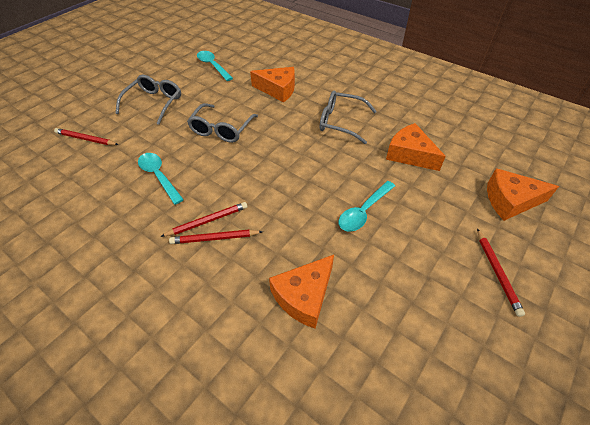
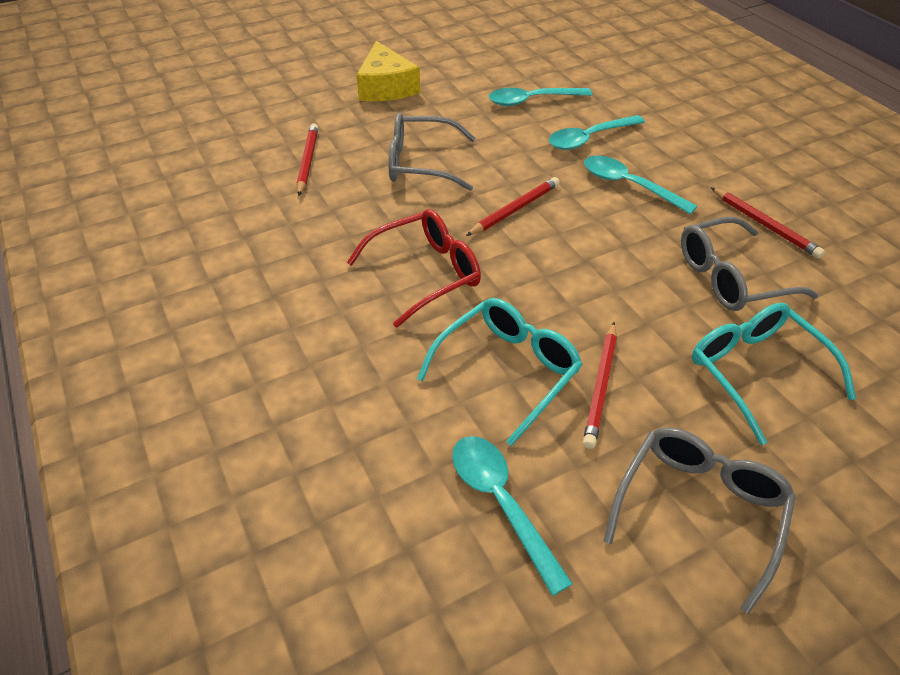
orange cheese: [250,67,295,102] [269,255,334,329] [386,123,446,171] [487,168,559,221] = 4 -> none = 0
red glasses: none = 0 -> [347,209,481,328] = 1
turquoise glasses: none = 0 -> [417,298,583,446] [692,303,856,445] = 2
turquoise spoon: [138,153,184,205] [197,51,233,81] [338,181,395,232] = 3 -> [452,436,573,596] [489,88,592,106] [549,115,645,150] [584,155,697,214] = 4
yellow cheese: none = 0 -> [357,41,420,101] = 1

